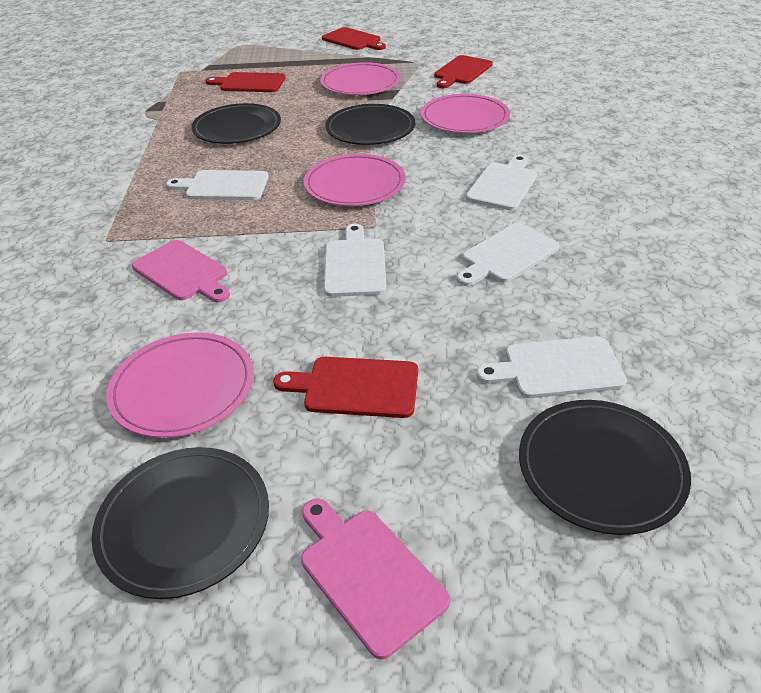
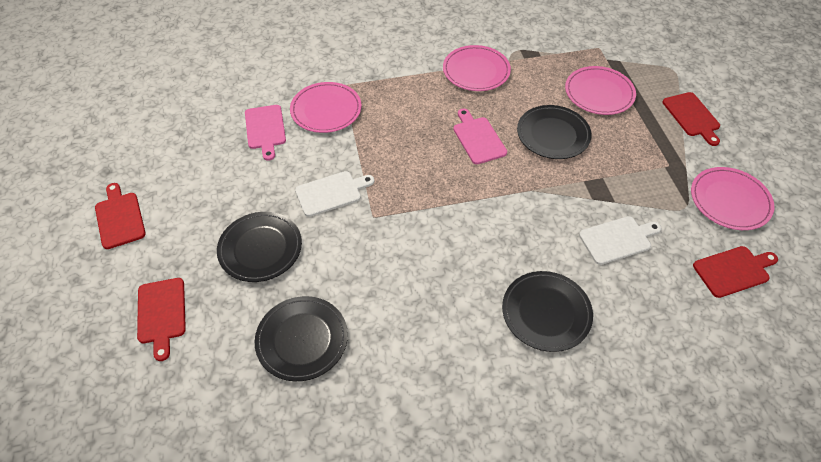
white cutting board: [166,170,269,200] [324,224,386,297] [457,223,560,286] [466,155,537,210] [476,336,627,398] = 5 -> [295,171,375,217] [579,216,662,265] = 2

